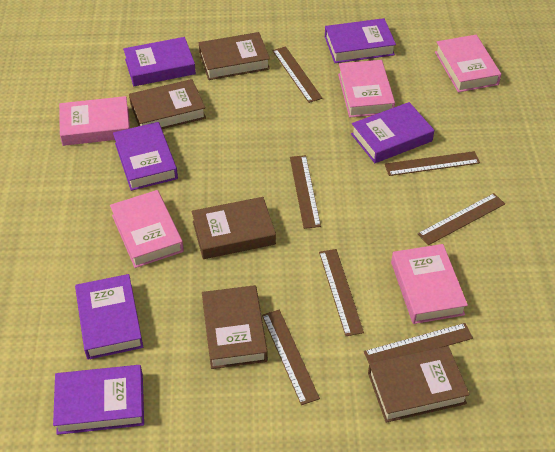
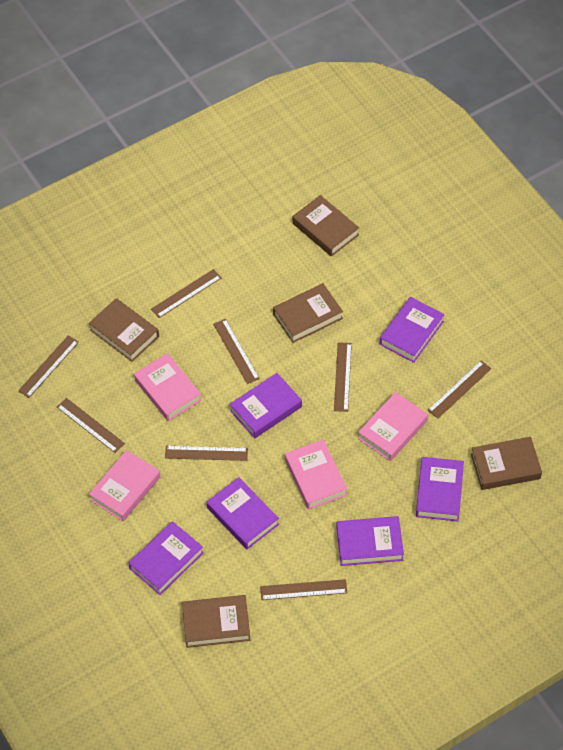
brown ruler: [262,310,320,405] [272,46,323,103] [290,155,321,229] [319,249,364,336] [364,323,473,363] [385,151,480,176] [417,193,505,245] = 7 -> [18,335,79,398] [57,398,125,453] [151,269,222,318] [165,446,248,461] [213,319,260,384] [260,579,347,600] [334,342,352,412] [427,361,492,419] = 8
pink book: [59,96,130,146] [110,190,184,268] [338,60,395,118] [391,244,468,324] [435,35,501,92] = 5 -> [89,450,160,521] [134,353,202,421] [285,440,347,510] [358,392,428,461] = 4

